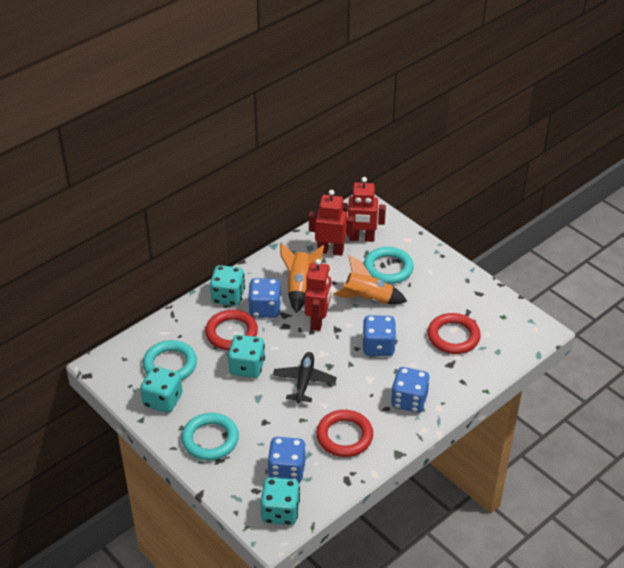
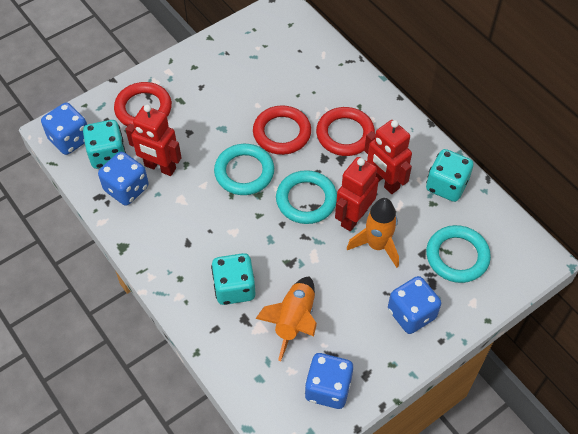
black plane: [273,352,337,404] = 1 -> none = 0
turquoise dice: [140,366,183,413] [210,265,245,306] [228,335,265,378] [261,477,300,525] = 4 -> [83,120,126,169] [211,253,255,305] [426,149,474,202] = 3

